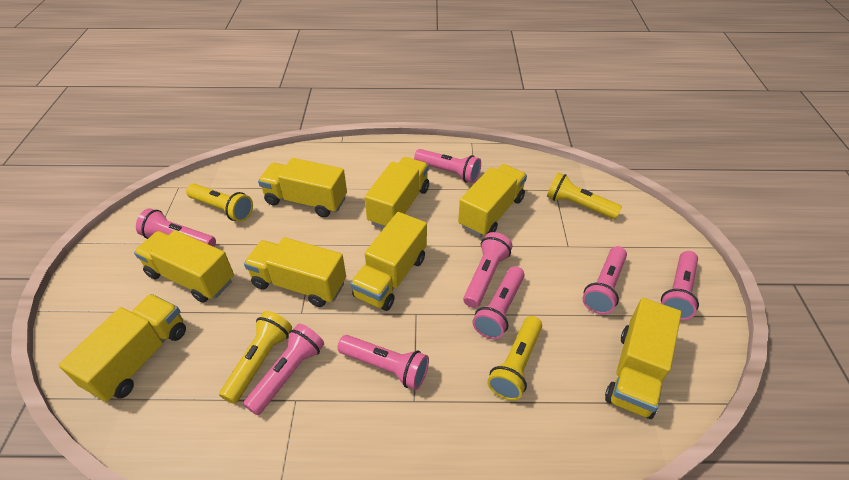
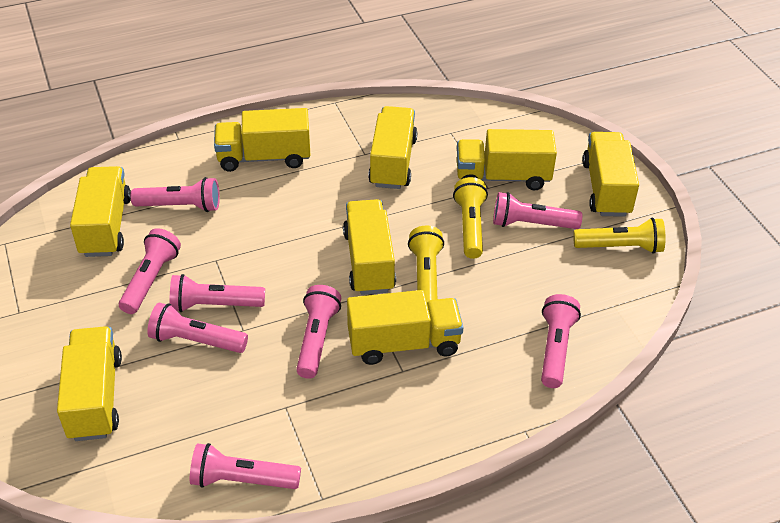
yellow flashlight: [186,184,253,222] [219,311,292,404] [487,316,542,401] [547,172,622,219] = 4 -> [408,225,444,303] [453,177,488,259] [573,218,665,254] = 3

